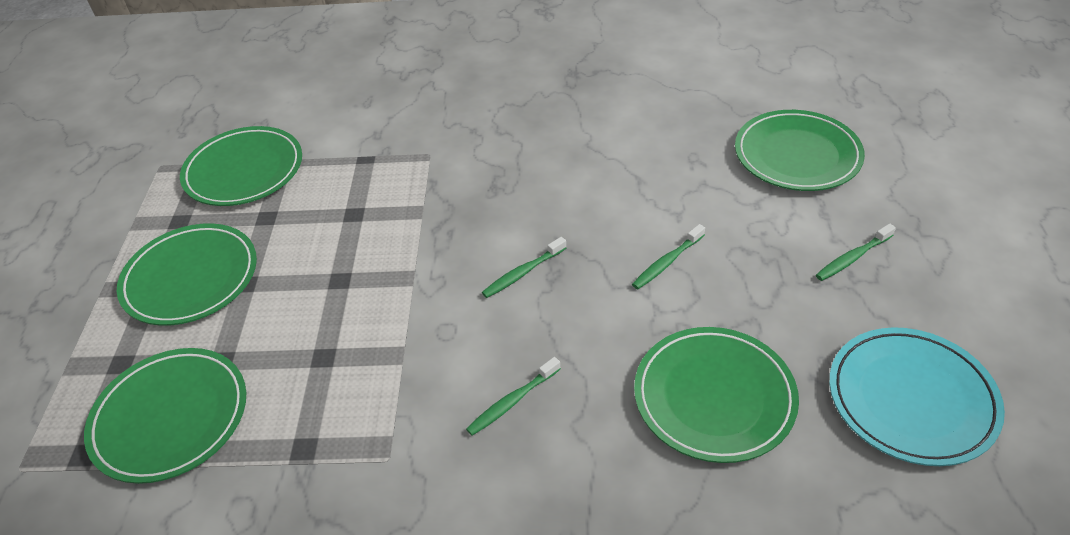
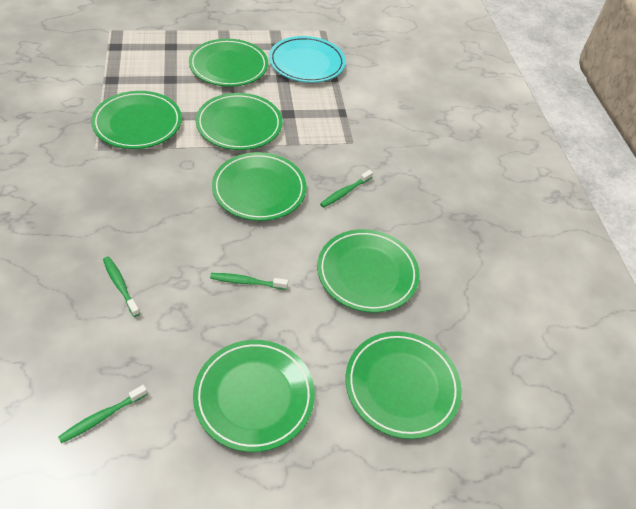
green plate: [84,348,246,484] [117,223,257,326] [180,126,302,206] [634,327,799,463] [735,110,865,191] = 5 -> [91,91,182,149] [189,39,268,87] [193,340,315,452] [196,93,282,150] [212,152,307,221] [317,229,420,313] [346,331,462,439] = 7

